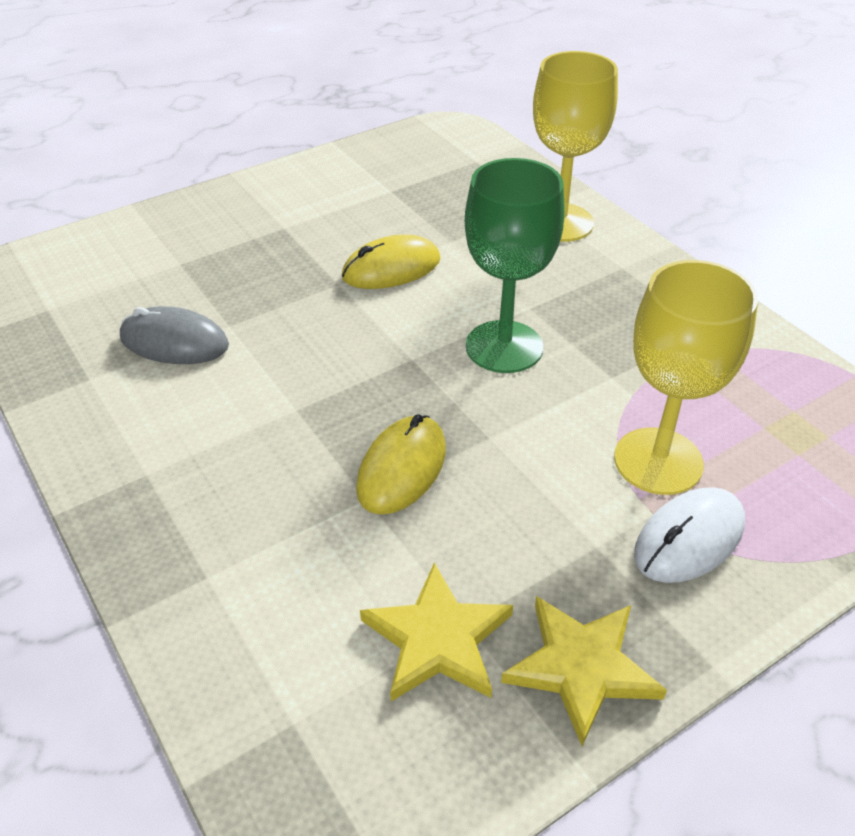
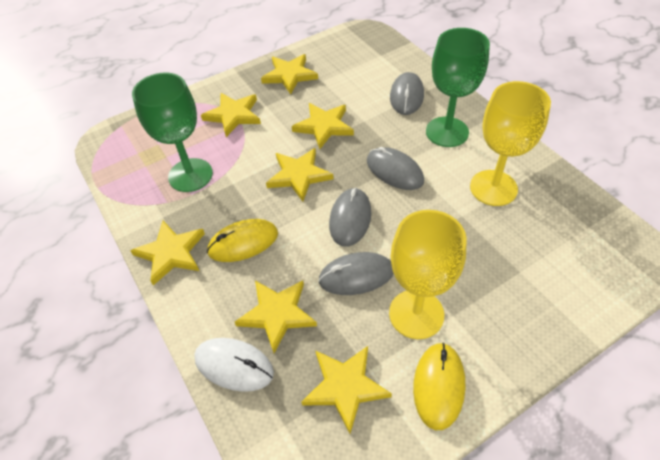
green goblet: [465,158,565,373] = 1 -> [132,73,213,192] [426,28,490,147] = 2
grey mouse: [120,306,229,364] = 1 -> [318,252,394,295] [329,188,371,247] [367,147,424,190] [390,72,424,115] = 4
yellow star: [360,562,513,701] [501,596,667,746] = 2 -> [130,221,205,285] [201,93,261,137] [235,280,317,353] [261,54,318,94] [266,148,333,202] [292,103,354,149] [302,346,392,434] = 7

